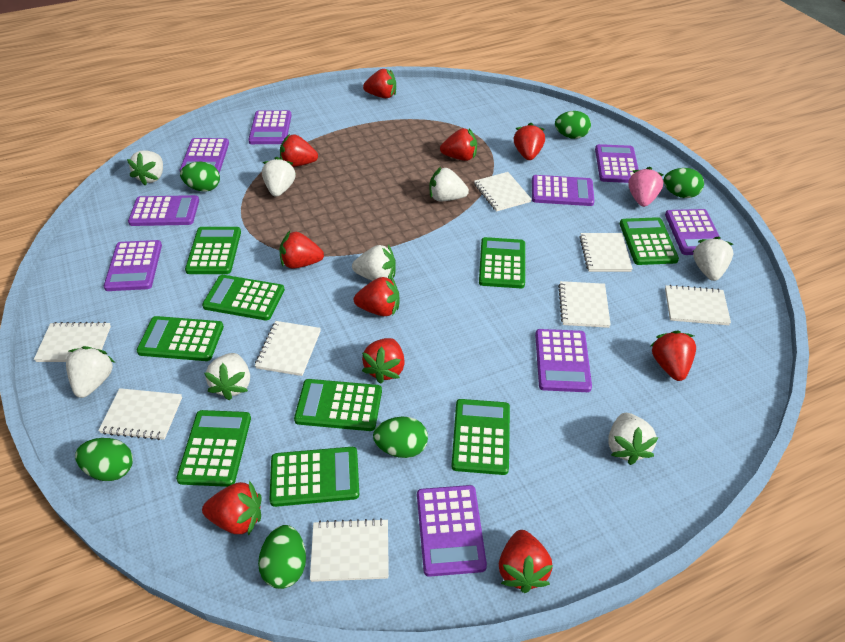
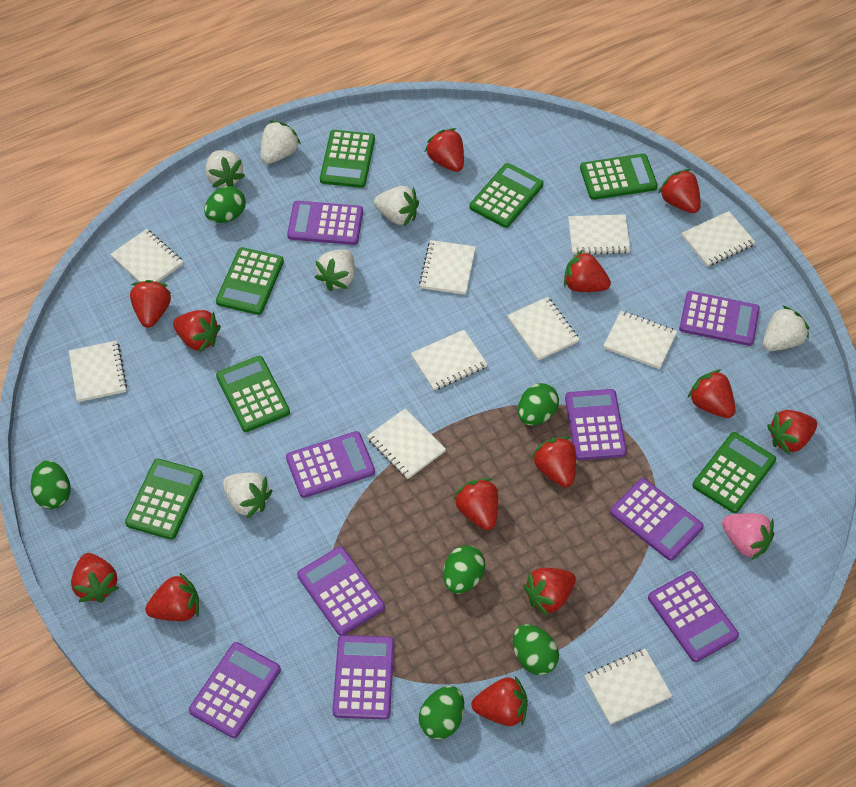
green calculator: [137,316,224,361] [176,410,251,487] [185,227,241,274] [202,275,285,320] [269,447,359,507] [294,379,382,431] [451,399,510,475] [479,237,525,288] [620,217,679,265] = 9 -> [125,459,203,540] [216,247,284,315] [216,356,290,432] [320,130,375,188] [469,163,543,228] [580,154,658,200] [692,432,776,513] = 7
red strawberry: [202,480,262,536] [279,231,324,269] [280,134,318,167] [354,277,400,316] [362,338,405,384] [363,69,396,98] [440,128,477,161] [499,530,553,593] [514,123,545,160] [650,331,696,381] = 10 -> [71,553,119,603] [130,280,171,328] [145,573,199,621] [173,310,221,353] [425,128,464,172] [453,478,498,530] [471,676,528,726] [523,568,576,616] [531,437,576,488] [564,250,611,292] [658,169,701,213] [688,369,735,418] [767,410,817,455] = 13
white notebook: [34,322,111,362] [98,388,182,440] [255,321,321,376] [310,518,389,582] [474,172,532,212] [558,281,611,328] [579,233,633,272] [665,285,731,325] = 8 -> [69,340,127,402] [110,229,183,282] [367,409,446,479] [411,330,488,390] [419,240,476,295] [507,297,580,360] [568,214,631,255] [584,649,672,725] [603,311,677,369] [682,211,756,267] = 10
white strawberry: [66,346,115,398] [127,150,163,186] [204,353,250,400] [262,157,296,197] [352,245,396,281] [430,167,469,201] [608,413,659,465] [693,237,733,281] = 8 -> [206,150,245,187] [223,473,273,519] [261,121,301,164] [315,249,355,291] [374,186,419,226] [763,305,809,351] = 6

